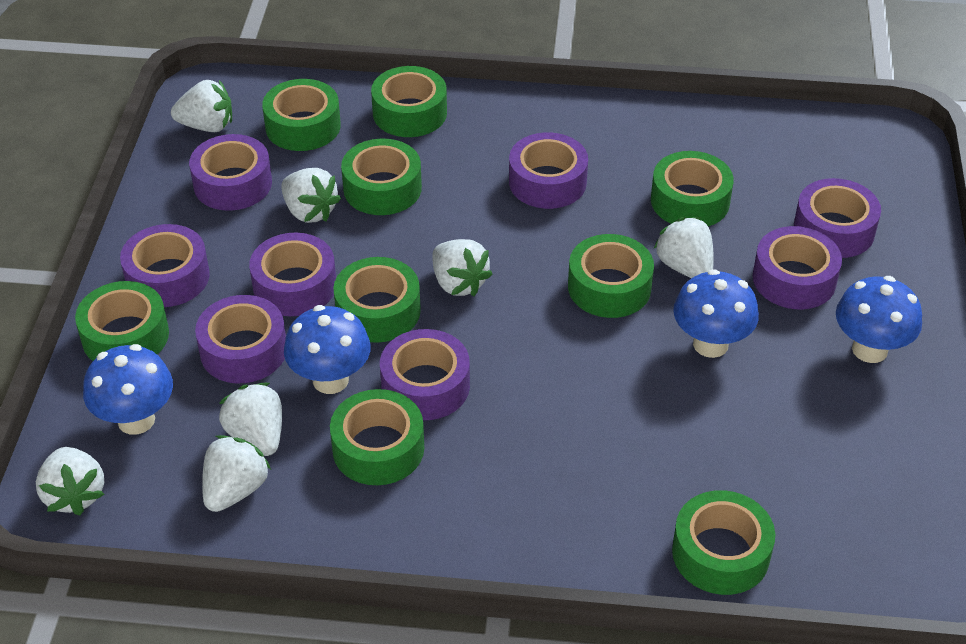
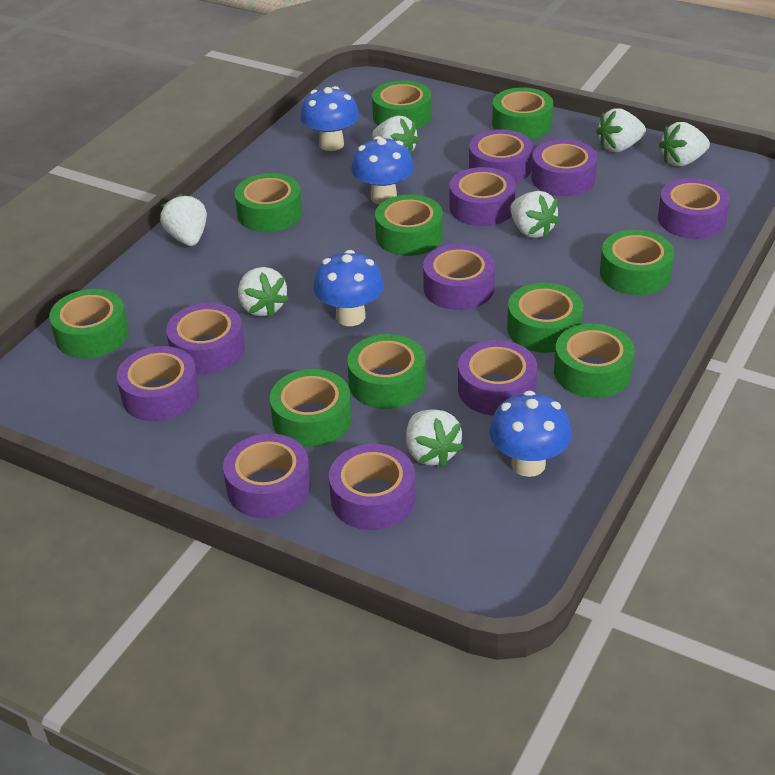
green tape: [75,281,169,361] [262,79,341,151] [330,389,424,485] [333,257,421,343] [341,139,422,215] [371,66,447,137] [568,234,654,318] [651,151,734,226] [672,490,775,595] = 9 -> [49,289,129,358] [234,173,302,232] [270,369,352,447] [347,334,426,409] [372,80,432,129] [375,195,443,256] [492,87,553,139] [507,282,583,353] [554,324,635,398] [600,230,674,295] = 10
purple tape: [120,224,210,307] [189,134,272,211] [195,295,286,383] [249,233,336,316] [380,329,470,420] [509,132,588,209] [753,226,842,309] [794,178,881,258] = 8 -> [117,346,199,421] [166,303,245,374] [223,434,311,518] [329,444,416,530] [423,244,495,310] [449,167,516,226] [458,340,537,416] [469,129,533,183] [531,139,597,196] [658,178,730,239] = 10

